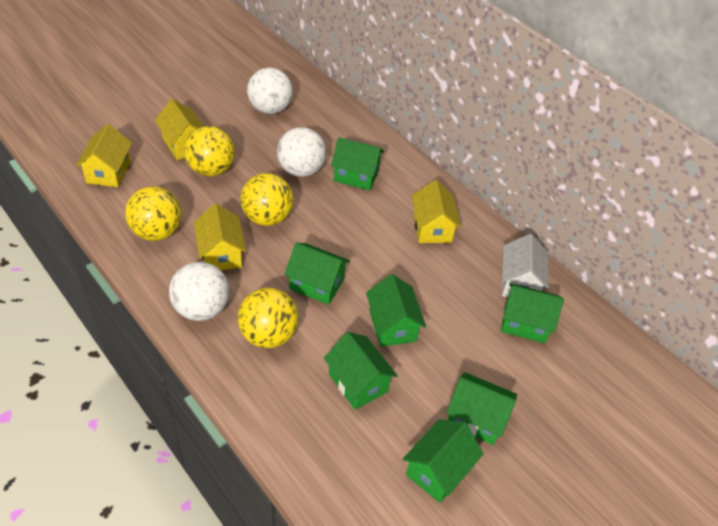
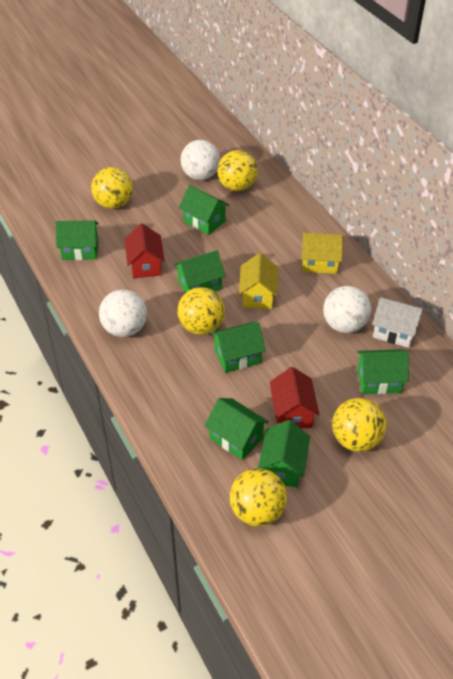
red house: none = 0 -> [124,224,165,278] [270,367,319,429] = 2
yellow ball: [125,186,182,241] [184,126,235,176] [238,288,298,348] [240,173,293,226] = 4 -> [91,167,133,209] [177,287,225,335] [217,150,258,191] [230,468,287,526] [332,398,386,452] = 5
yellow house: [76,124,132,187] [155,99,204,160] [194,204,246,270] [412,180,461,243] = 4 -> [239,253,278,309] [302,233,344,274] = 2

